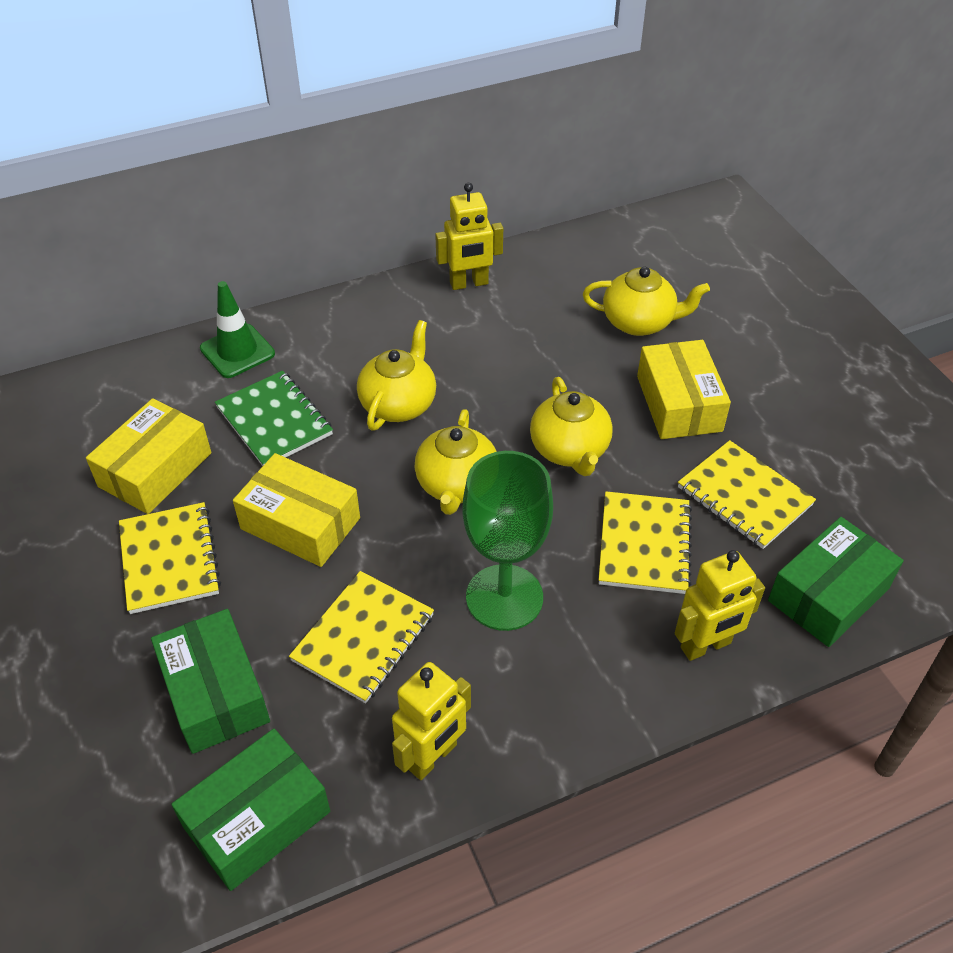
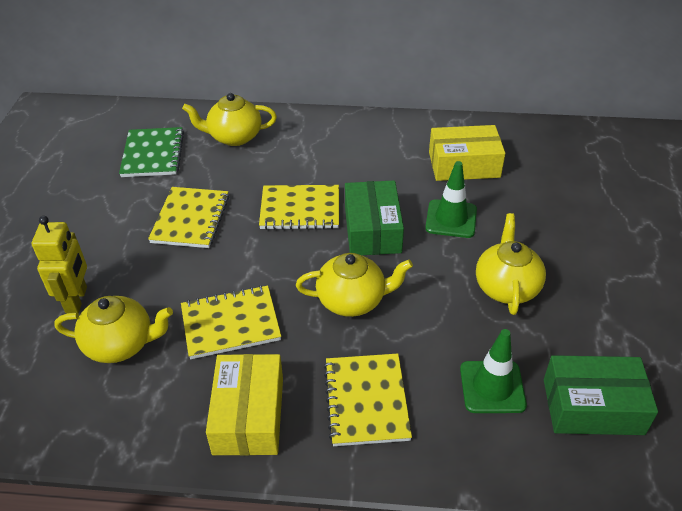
green box: [151,609,270,754] [171,729,330,891] [768,517,904,647] = 3 -> [345,180,404,255] [544,355,658,435] = 2
green goblet: [462,451,553,631] = 1 -> none = 0
green traffic cone: [200,281,275,378] = 1 -> [425,161,477,238] [460,329,527,413] = 2
yellow box: [86,398,211,514] [233,453,360,567] [637,340,731,439] = 3 -> [206,354,283,456] [429,125,505,181] = 2
yellow robot: [392,662,471,780] [435,183,503,290] [675,550,765,661] = 3 -> [32,216,87,314] = 1

